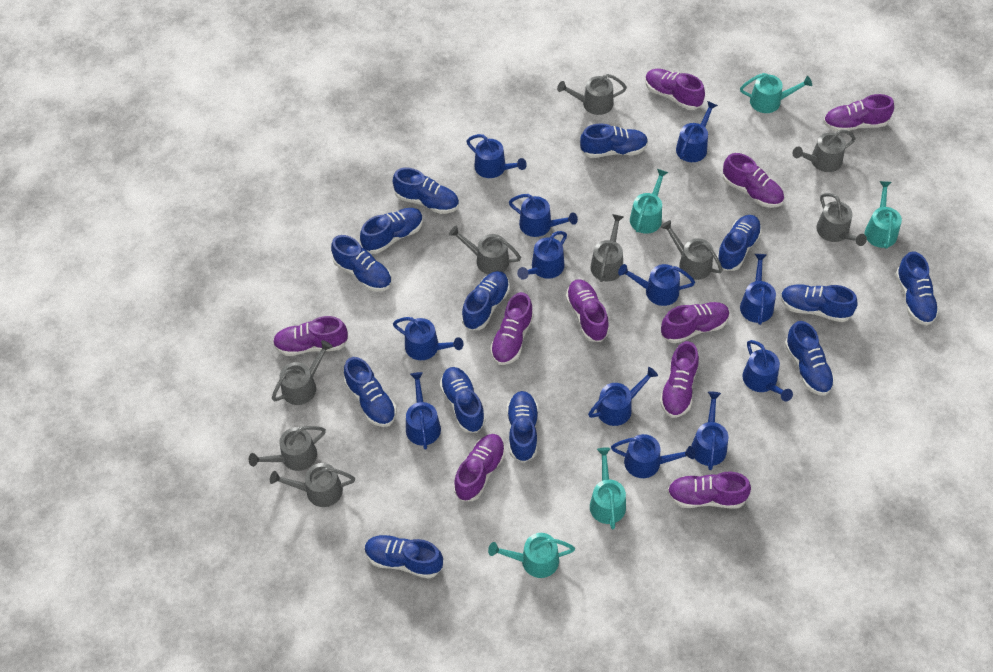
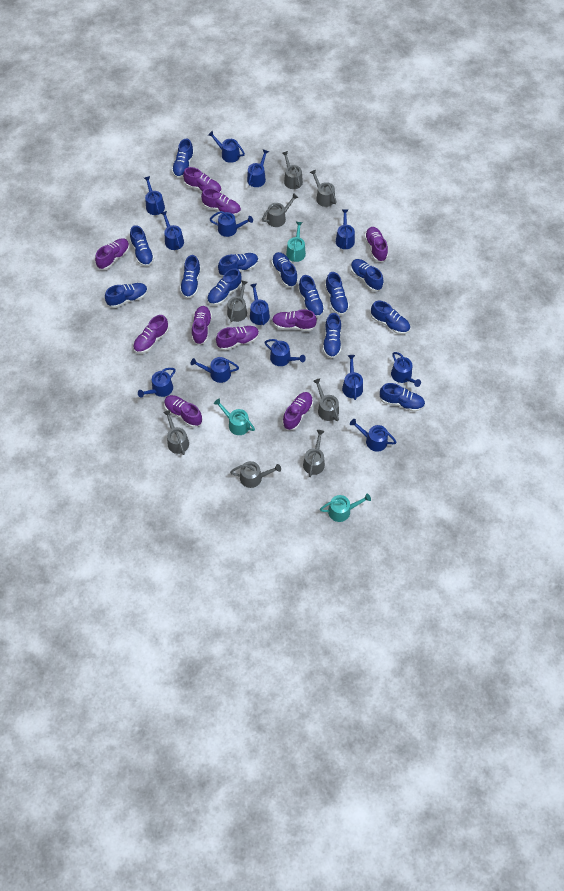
blue watering can: [393,317,463,360] [406,372,441,449] [467,134,527,178] [509,194,578,237] [517,231,567,280] [588,367,658,426] [611,434,695,478] [618,264,695,306] [676,101,718,162] [692,391,729,470] [740,254,776,325] [742,340,793,401] = 12 -> [138,368,176,398] [144,176,165,215] [161,211,184,250] [191,357,239,383] [208,131,245,163] [210,211,253,237] [247,150,269,187] [250,283,270,325] [264,339,306,366] [336,209,355,249] [342,355,363,400] [350,419,397,452] [391,352,421,387] = 13
grey watering can: [249,426,326,471] [270,463,355,507] [272,340,333,405] [449,226,521,274] [557,74,627,115] [590,214,624,282] [661,220,723,280] [793,129,856,172] [816,193,867,246] = 9 -> [163,410,189,455] [227,280,248,322] [230,461,281,488] [262,193,298,227] [282,151,303,189] [303,430,325,477] [310,170,337,207] [313,378,339,421] = 8
turquoise watering can: [488,533,575,578] [590,447,626,530] [630,169,668,234] [740,73,812,113] [865,181,902,249] = 5 -> [214,399,255,435] [286,222,306,262] [320,493,371,522] = 3

